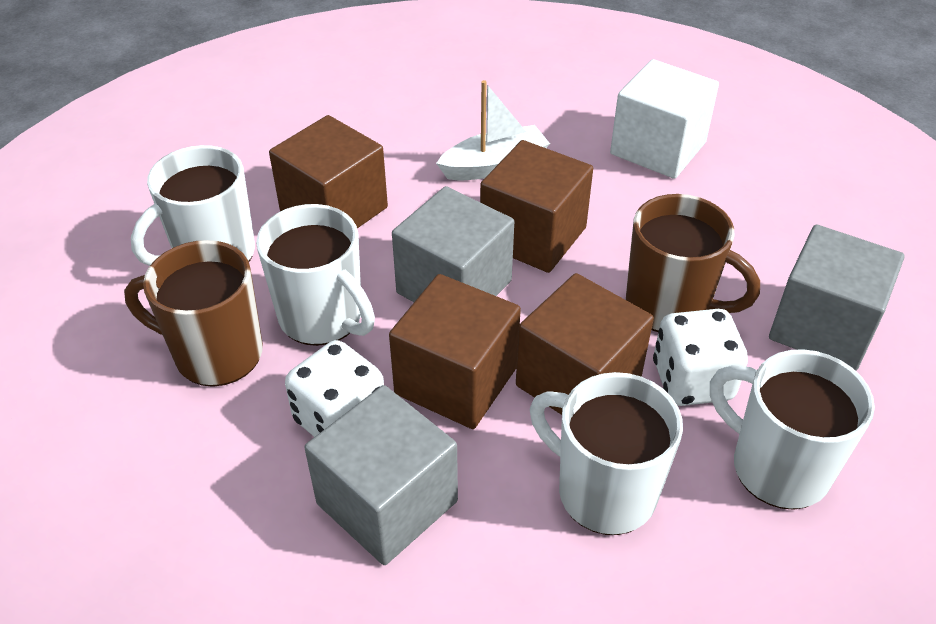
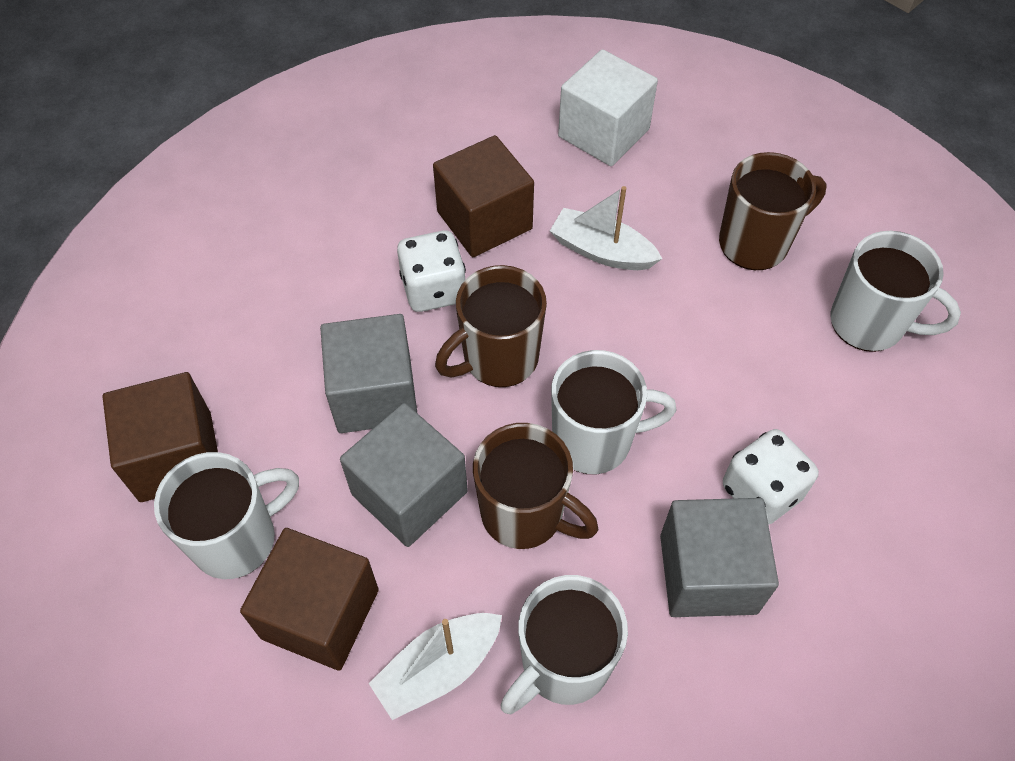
brown cube: [269,115,388,228] [389,274,521,429] [480,140,593,273] [516,273,654,415] = 4 -> [102,372,218,502] [240,528,379,671] [433,135,534,257] = 3
brown mug: [124,240,263,387] [626,194,760,332] = 2 -> [435,265,547,387] [473,423,599,549] [719,152,827,270] = 3
white boat: [436,80,550,180] = 1 -> [369,613,502,720] [550,186,662,270] = 2

